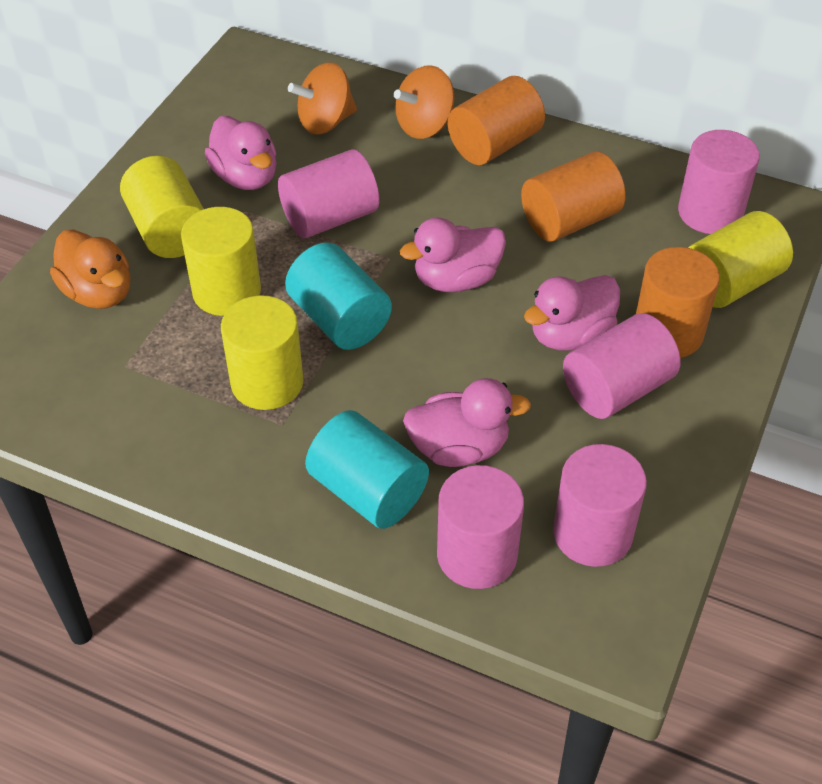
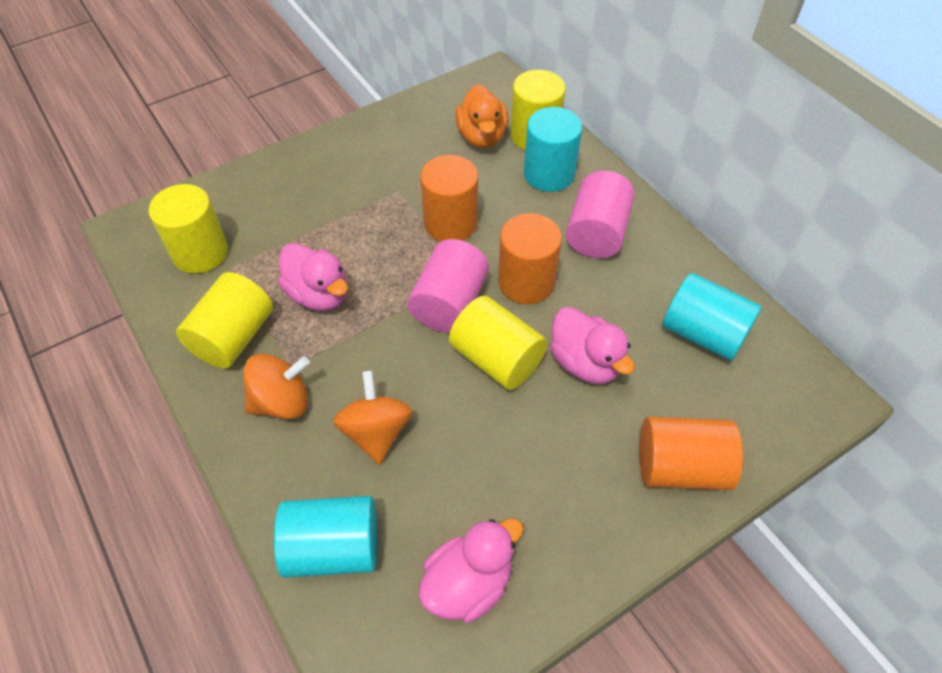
pink cylinder: [278,149,379,238] [437,465,524,589] [553,444,647,567] [563,313,681,419] [678,130,760,234] = 5 -> [408,239,489,333] [566,171,635,258] = 2
pink duck: [205,116,277,190] [400,218,506,292] [403,378,531,467] [524,275,620,351] = 4 -> [278,243,348,311] [418,518,524,623] [550,307,635,384] = 3
turquoise cylinder: [285,242,392,350] [305,410,429,529] = 2 -> [274,496,377,578] [524,107,582,192] [663,273,762,361] = 3

